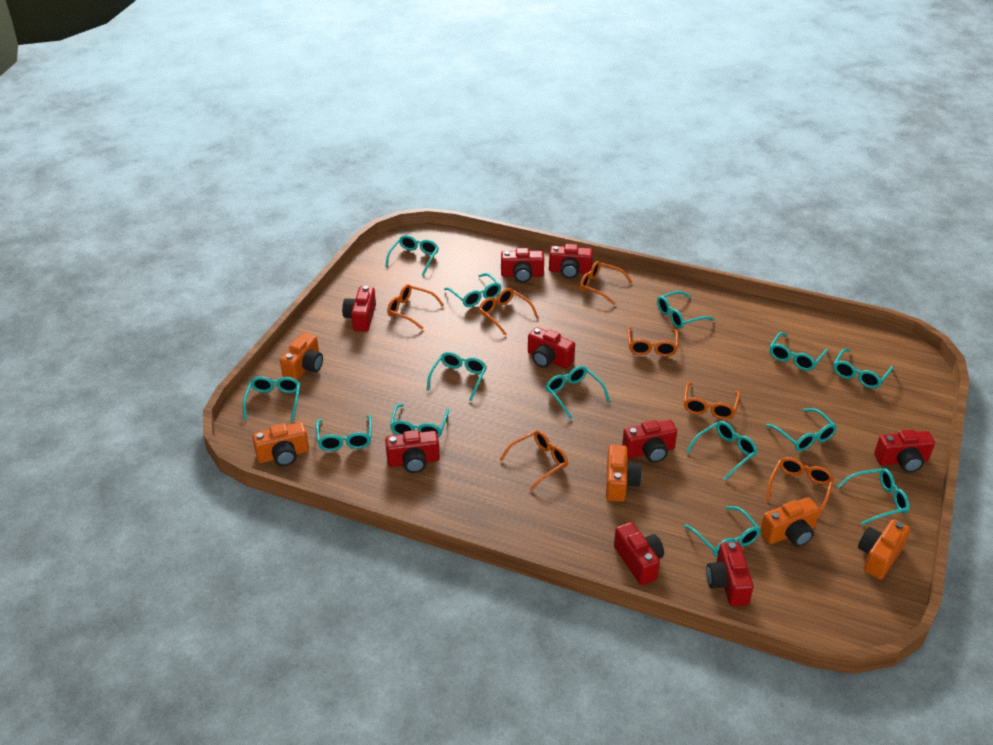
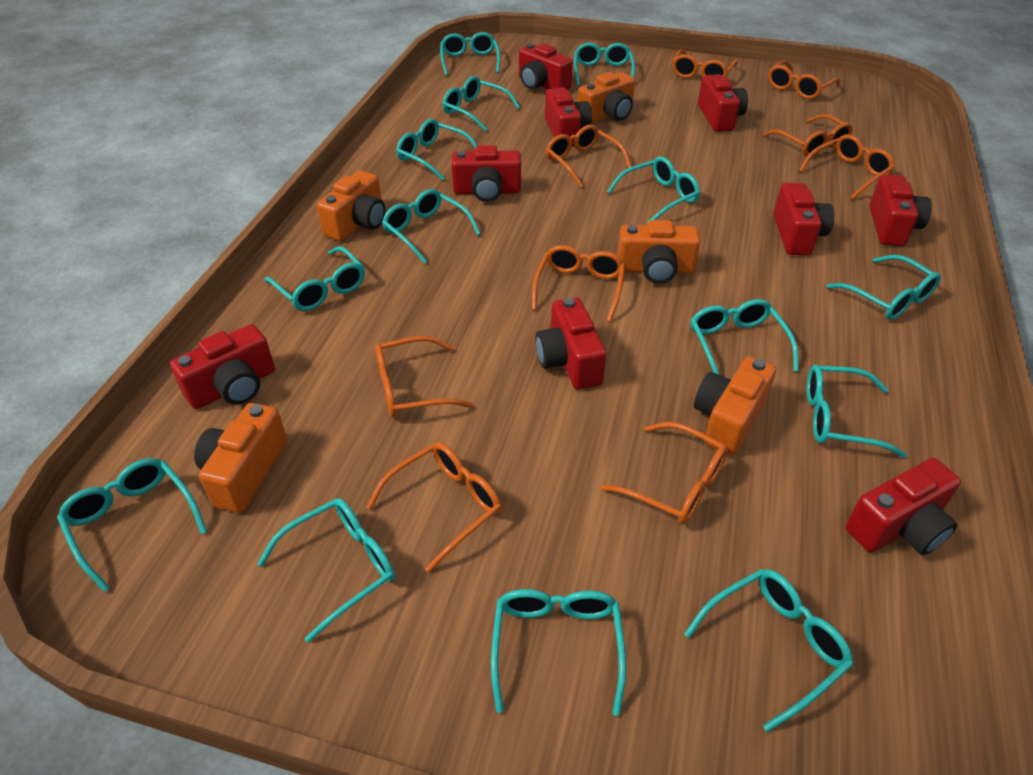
orange glasses: [387,284,444,330] [479,288,538,335] [499,430,568,490] [580,261,633,305] [627,327,679,357] [684,382,740,419] [766,457,834,517] = 7 -> [367,442,501,573] [375,336,474,417] [532,245,625,322] [546,125,632,188] [600,422,728,524] [672,49,738,78] [764,114,853,157] [768,60,840,99] [799,135,895,200] = 9

